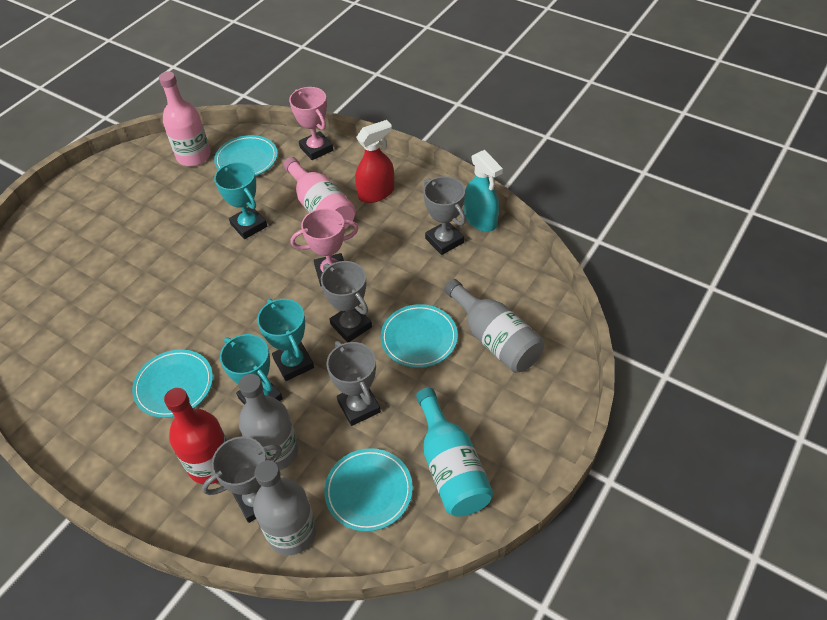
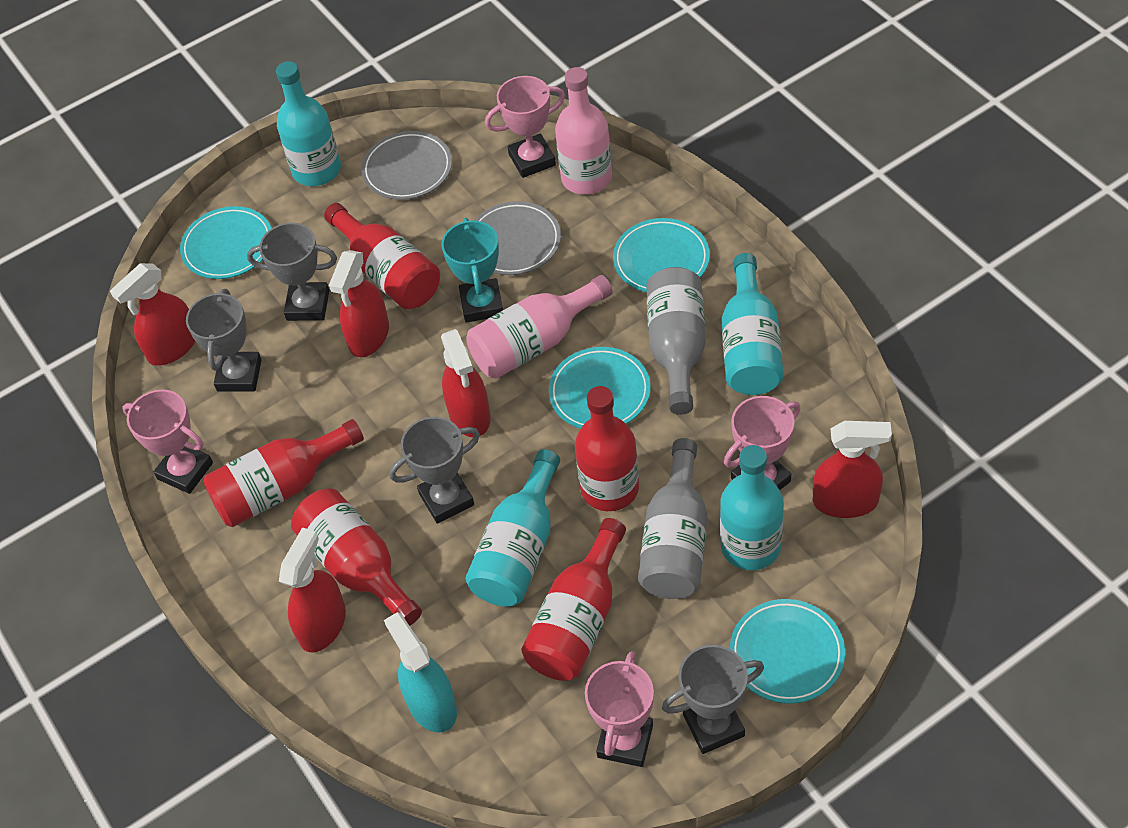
grey bottle: [239,374,299,470] [253,460,317,555] [444,279,544,373] = 3 -> [638,438,707,599] [646,267,706,415] = 2
grey plate: none = 0 -> [361,131,452,200] [474,201,561,275] = 2
pink trophy: [289,87,333,160] [291,208,359,286] = 2 -> [122,389,213,494] [485,76,565,178] [585,651,654,767] [724,396,800,490] = 4
red bottle: [164,388,227,484] = 1 -> [203,419,364,527] [291,489,422,626] [324,203,440,309] [521,518,626,681] [575,386,639,511] = 5
red spray bottle: [355,120,394,203] = 1 -> [110,263,195,366] [279,527,346,653] [329,250,389,357] [441,329,491,437] [813,421,892,518] = 5
turquoise bottle: [416,388,493,517] = 1 -> [276,61,341,186] [465,449,560,607] [720,445,784,570] [722,253,784,395] = 4
turquoise trophy: [214,162,267,239] [220,334,283,405] [257,299,314,381] = 3 -> [441,218,503,323] = 1

